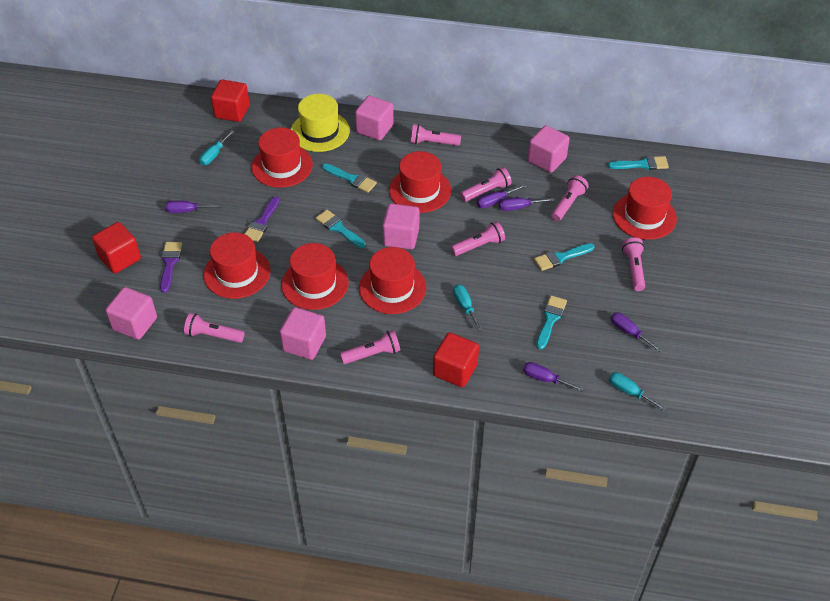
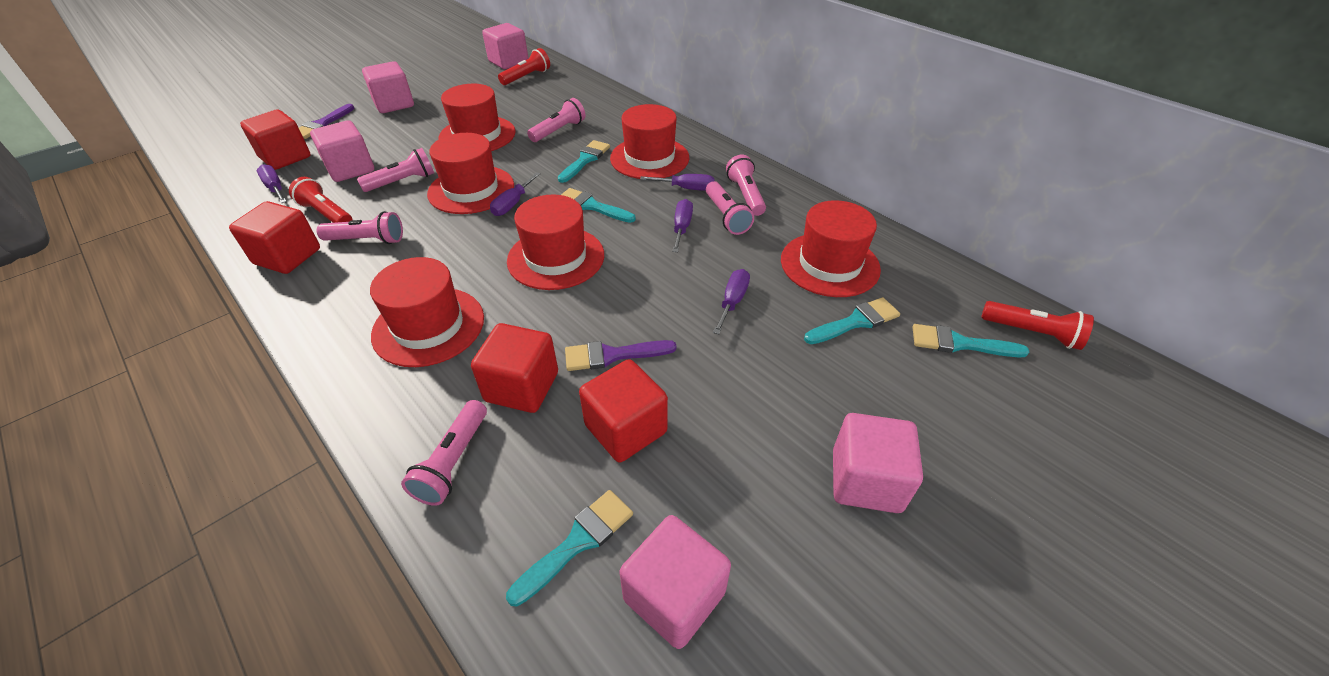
pink flashlight: [184,313,245,343] [340,330,400,364] [411,124,461,146] [451,221,505,256] [460,167,512,202] [551,175,589,221] [622,238,645,291] = 7 -> [317,211,403,244] [357,148,434,192] [401,400,487,506] [527,98,585,142] [706,181,754,235] [726,155,766,216] = 6
red cube: [92,222,141,274] [211,80,250,122] [433,332,479,387] = 3 -> [229,201,320,274] [240,109,311,170] [471,323,558,413] [579,359,668,462] = 4
red flashlight: none = 0 -> [289,177,353,223] [498,48,550,85] [981,301,1094,350] = 3
turquoise screwdriver: [199,130,234,165] [453,284,482,331] [609,372,667,411] = 3 -> none = 0
yellow hat: [291,94,350,152] = 1 -> none = 0

